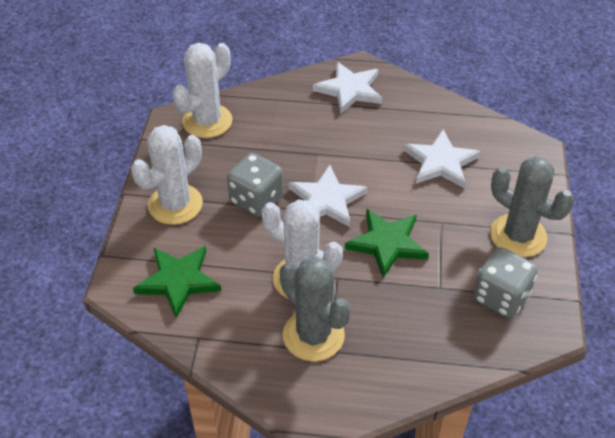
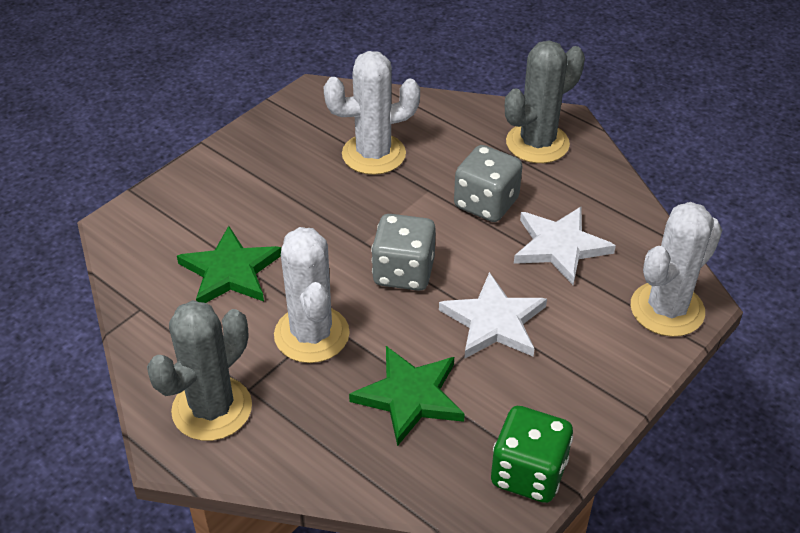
green dice: none = 0 -> [491,406,573,503] = 1
white star: [289,165,368,227] [313,62,382,114] [404,129,481,188] = 3 -> [439,272,547,359] [514,207,616,285] = 2

